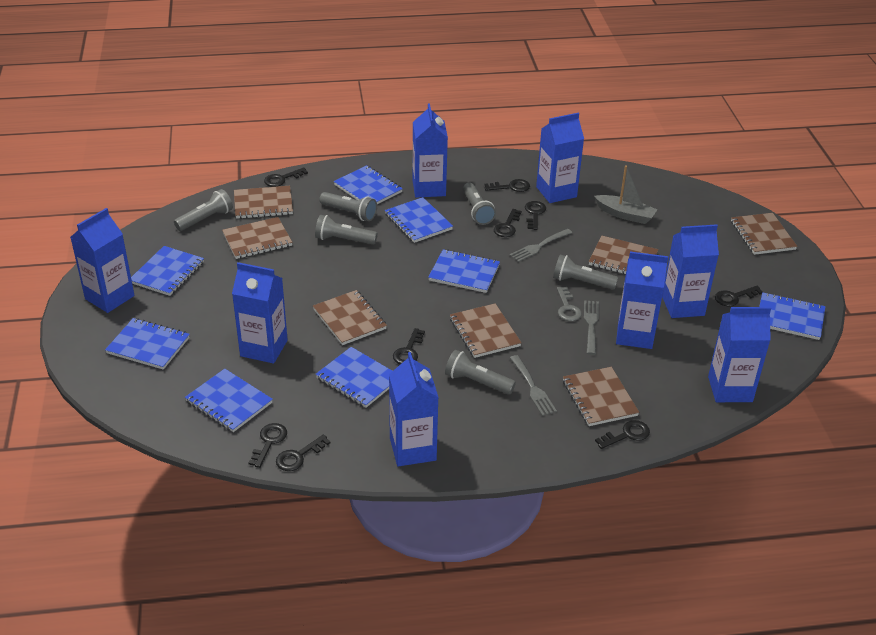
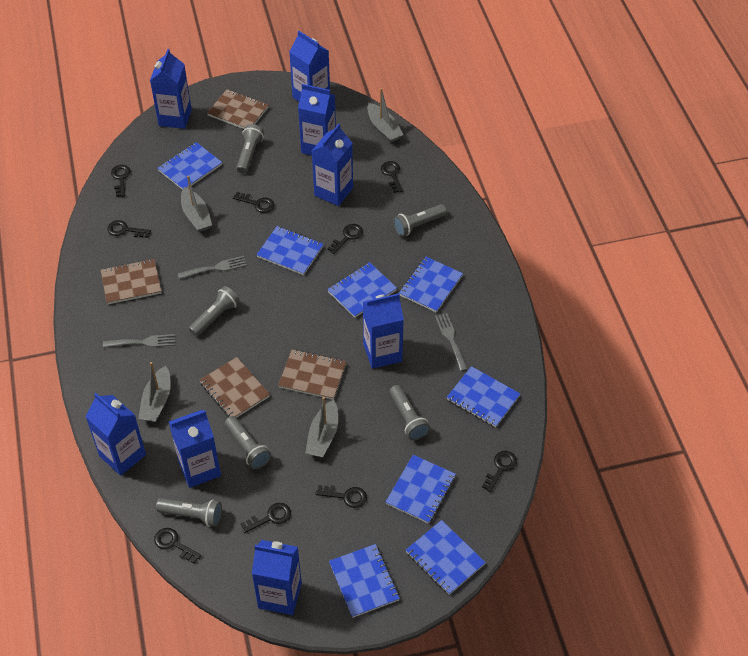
brown notebook: [222,217,292,259] [234,186,293,219] [313,290,387,345] [450,303,522,358] [563,367,639,426] [589,235,658,274] [731,213,797,255] = 7 -> [101,259,161,304] [200,357,270,418] [207,89,269,129] [278,349,346,400] = 4
grey boat: [594,165,658,224] = 1 -> [138,362,171,422] [181,175,212,232] [305,397,338,457] [367,88,404,143] = 4
grey key: [557,287,582,321] = 1 -> none = 0

